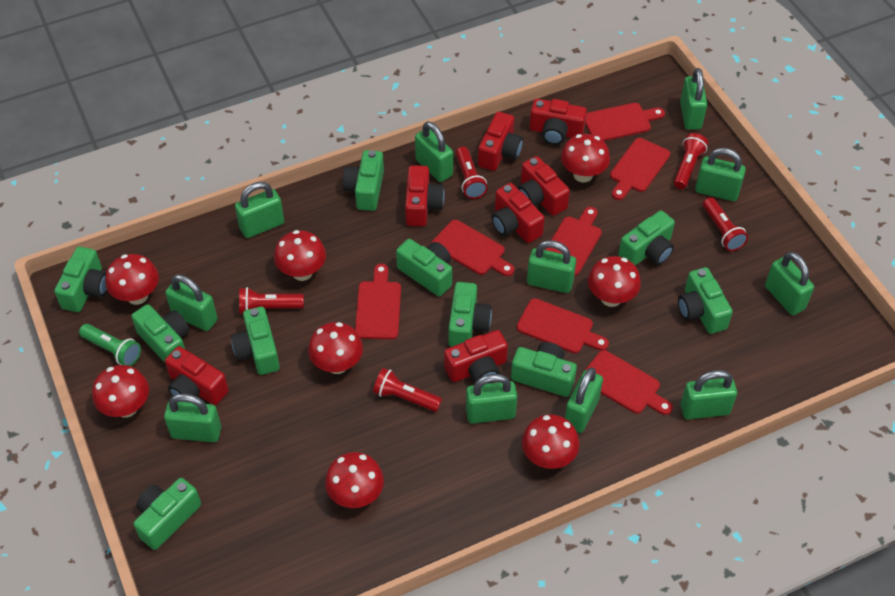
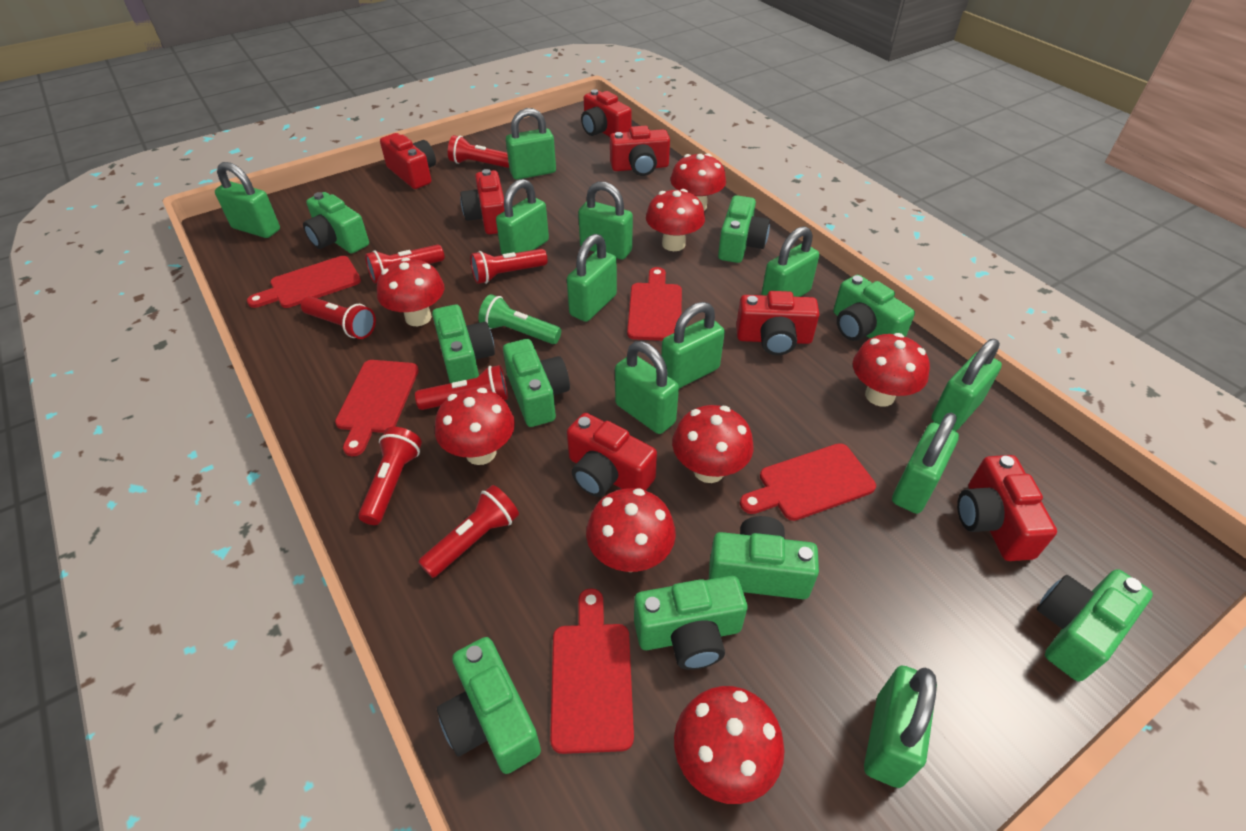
green camera: [54,247,107,312] [131,304,190,363] [134,478,201,550] [231,307,280,375] [343,150,384,211] [396,239,452,296] [448,282,492,347] [511,342,577,397] [618,210,675,265] [678,267,733,334] = 10 -> [303,192,369,253] [432,305,495,383] [437,637,541,774] [503,339,570,427] [634,576,747,670] [709,516,819,599] [718,195,770,263] [833,274,915,341] [1037,569,1153,681] = 9
red cutting board: [355,264,401,339] [432,220,515,276] [517,298,609,353] [545,207,602,276] [585,103,665,141] [585,350,673,415] [610,138,670,200] = 7 -> [247,256,361,308] [335,360,419,456] [550,588,634,754] [627,267,682,341] [740,443,876,521] = 5
red flashlight: [239,287,304,314] [373,368,442,412] [456,147,488,199] [674,133,708,189] [703,197,748,251] = 5 -> [300,296,376,339] [358,427,422,525] [365,245,444,284] [415,365,508,410] [418,485,519,578] [448,135,509,168] [470,249,548,284] = 7

